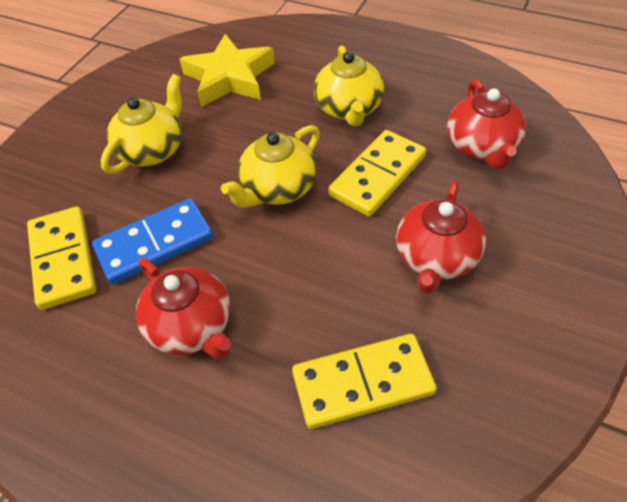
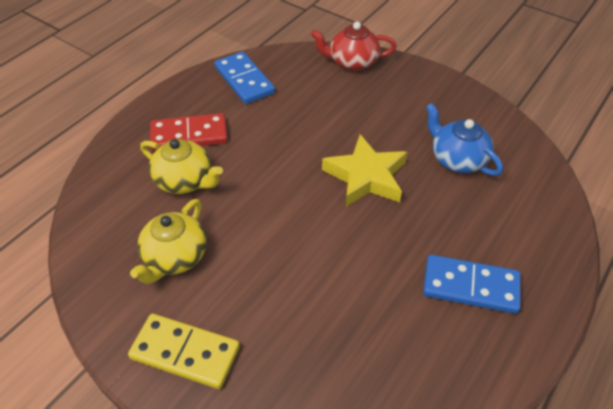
blue domino: [92,198,213,285] = 1 -> [214,52,275,104] [423,255,520,314] = 2
blue teapot: none = 0 -> [426,103,503,176] = 1
red domino: none = 0 -> [150,113,228,151] = 1
red teapot: [136,258,231,359] [396,181,486,294] [447,79,526,169] = 3 -> [311,22,397,71] = 1
yellow domino: [27,206,96,310] [292,334,437,429] [328,130,426,217] = 3 -> [128,314,240,389] = 1
yellow teapot: [100,74,182,174] [221,125,320,208] [314,45,384,127] = 3 -> [130,199,207,284] [140,139,223,194] = 2

